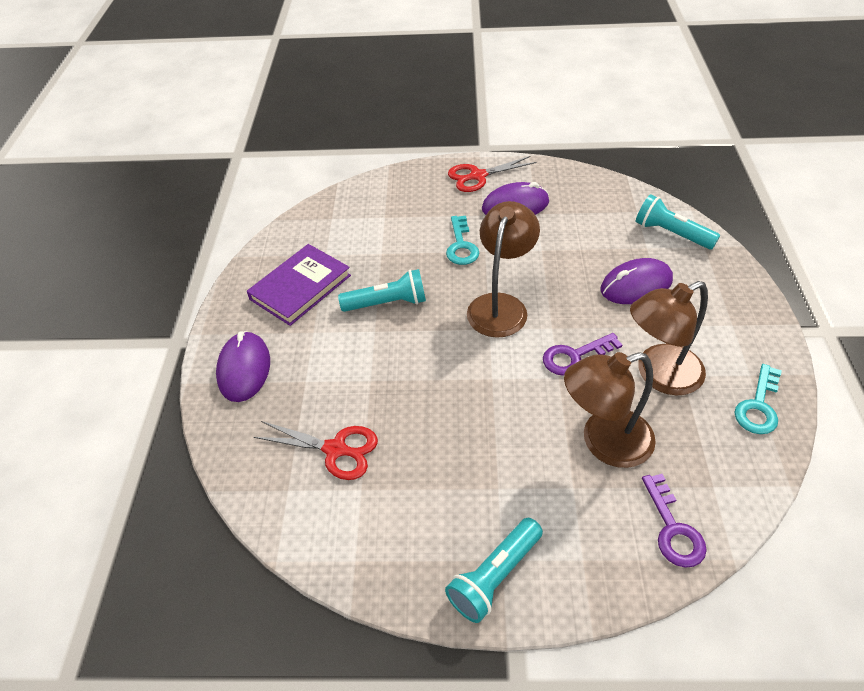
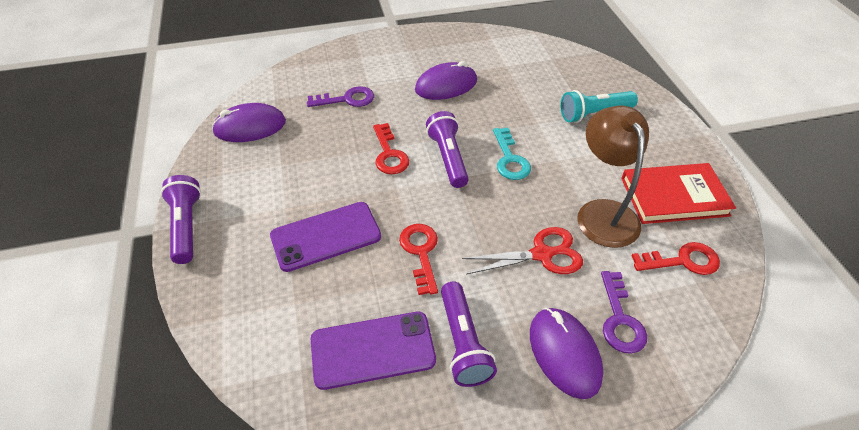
brown lamp: [467,201,540,338] [564,352,656,468] [630,281,708,395] = 3 -> [577,106,649,248] = 1
purple book: [247,244,351,326] = 1 -> none = 0
purple flashlight: none = 0 -> [161,175,201,264] [426,111,469,188] [441,282,497,387] = 3
purple phone: none = 0 -> [270,202,381,272] [311,312,436,390] = 2
red book: none = 0 -> [621,163,736,224] = 1
red key: none = 0 -> [373,123,409,174] [399,224,438,295] [632,242,720,275] = 3
red scissors: [254,421,378,480] [448,156,537,192] = 2 -> [462,227,583,275] = 1
turquoise flashlight: [338,269,426,312] [445,518,543,623] [636,194,720,250] = 3 -> [560,90,638,123] = 1
turquoise key: [446,216,479,265] [734,364,782,434] = 2 -> [493,128,531,180] = 1

